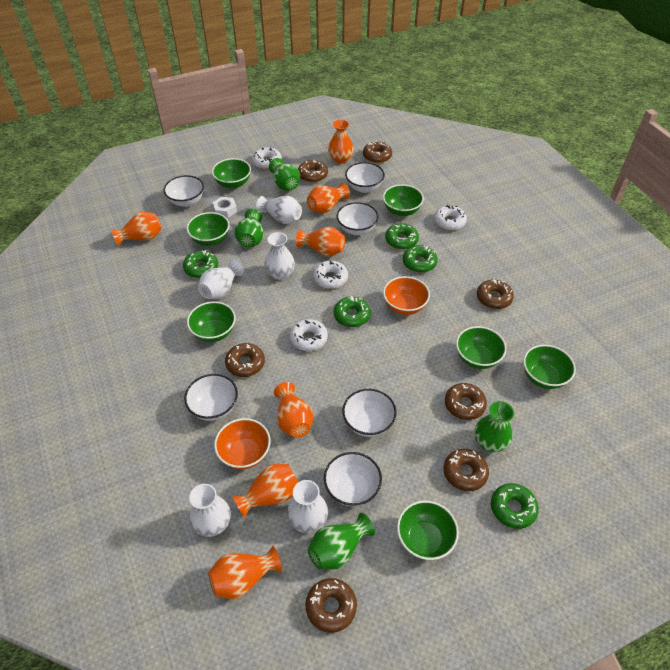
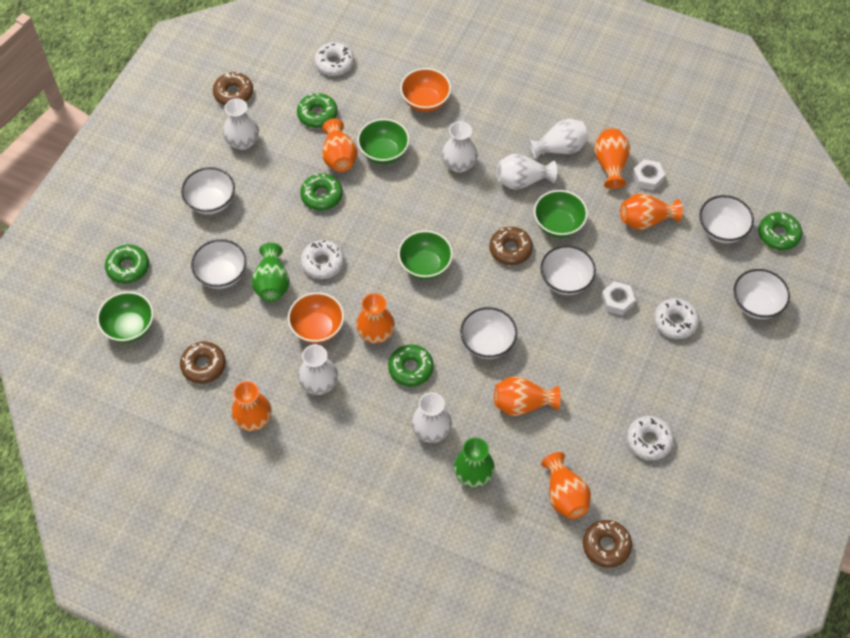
brown donut: [225,343,265,377] [298,160,328,183] [305,578,357,633] [363,140,392,163] [443,449,489,491] [445,383,487,420] [477,279,514,309] = 7 -> [180,342,226,384] [213,72,253,105] [490,227,533,265] [583,520,632,568] = 4
green bowl: [187,212,230,246] [187,301,236,342] [212,158,251,189] [383,184,424,216] [397,501,459,560] [456,326,507,369] [523,345,576,389] = 7 -> [97,291,154,343] [357,119,410,164] [398,230,453,280] [534,190,588,238] = 4
green vase: [234,209,264,247] [269,158,300,191] [308,513,375,570] [474,401,514,452] = 4 -> [251,243,290,302] [453,437,495,488] = 2
white nut: [212,197,237,218] = 1 -> [601,281,635,315] [632,159,665,191] = 2
white vase: [189,484,231,537] [198,259,244,299] [256,196,302,224] [264,232,295,280] [287,480,328,533] = 5 -> [223,98,259,150] [298,345,338,395] [411,392,452,443] [442,121,478,173] [496,153,557,190] [529,118,589,160] = 6

